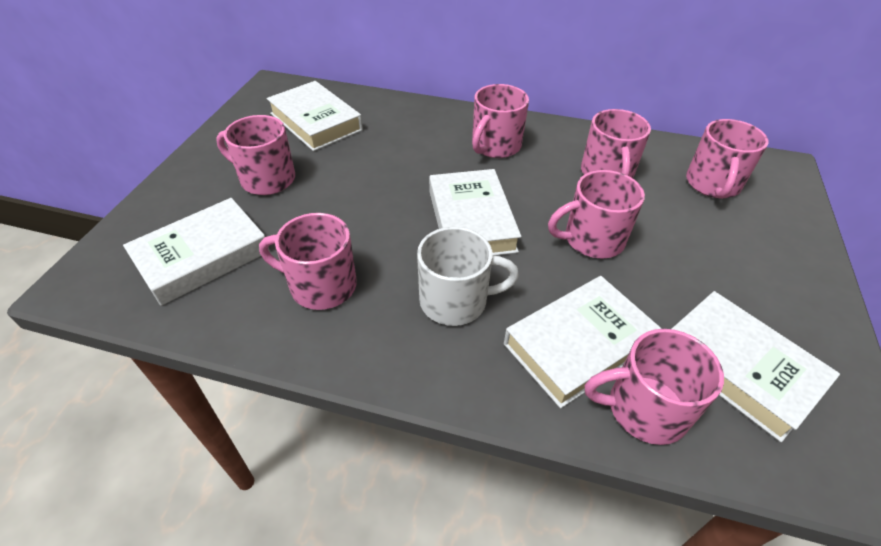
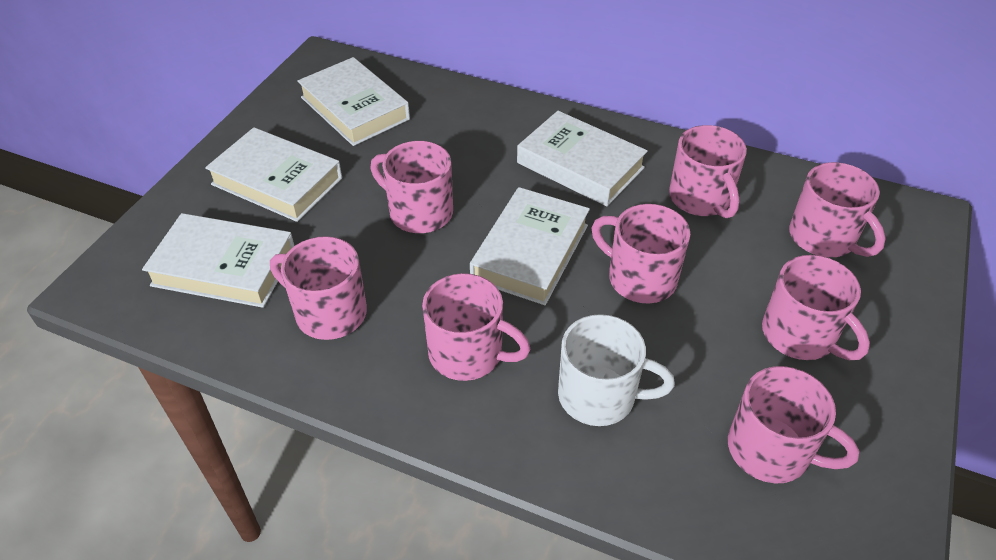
pink mug: [216,115,295,195] [259,213,357,310] [472,84,529,158] [548,170,645,259] [581,109,651,178] [585,329,724,445] [686,119,768,199] = 7 -> [270,236,367,340] [370,141,453,233] [422,273,531,381] [591,204,690,304] [669,125,747,218] [728,366,860,483] [762,255,870,360] [789,162,886,257] = 8

